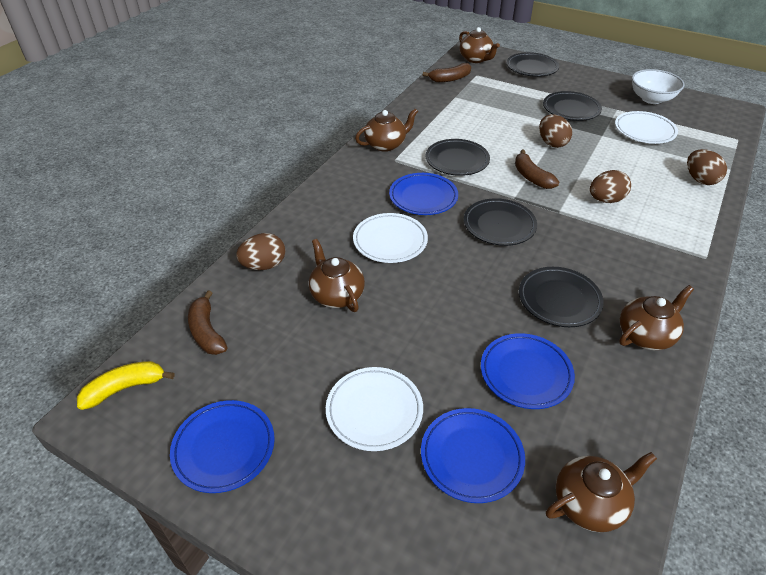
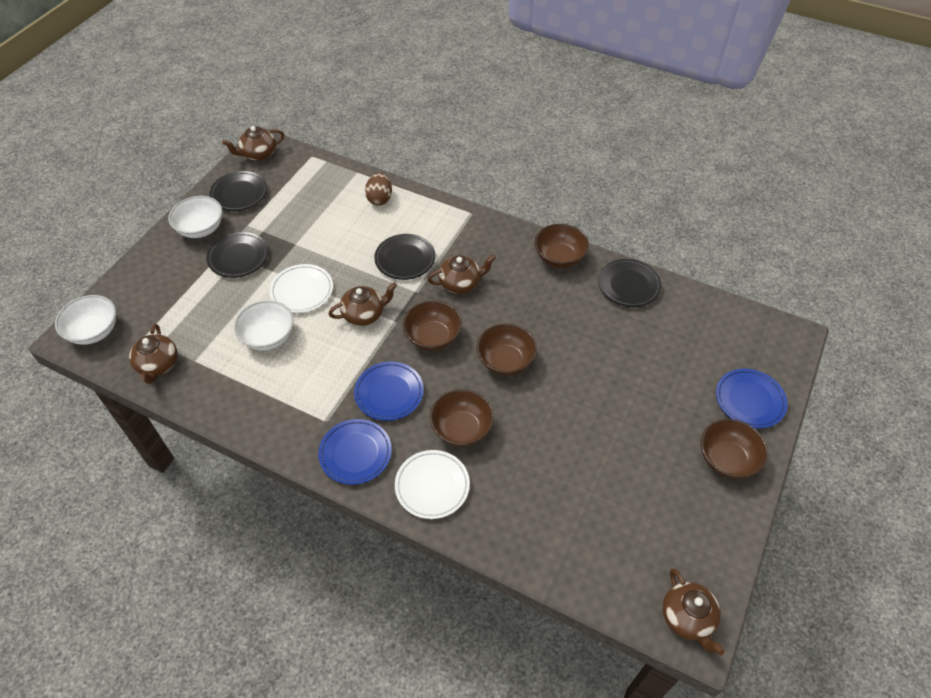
black plate: [426,139,490,176] [464,198,537,246] [507,52,559,77] [519,267,604,327] [543,91,602,121] = 5 -> [207,232,269,278] [209,171,267,211] [374,234,435,280] [598,259,661,307] = 4
blue plate: [170,400,275,493] [389,173,458,215] [421,408,525,503] [481,333,575,409] = 4 -> [318,419,392,485] [354,362,424,421] [716,369,788,428] = 3
brown banana: [188,290,227,355] [423,63,471,82] [515,150,559,189] = 3 -> none = 0
brown bowl: none = 0 -> [403,301,462,351] [430,389,494,447] [477,324,537,376] [534,224,589,268] [701,419,768,479] = 5
brown egg: [236,233,285,270] [539,114,572,148] [590,170,631,203] [687,149,727,185] = 4 -> [365,173,392,206] = 1
white bowl: [632,69,684,104] = 1 -> [55,295,116,345] [168,196,222,238] [234,300,294,350] = 3
white plate: [326,367,423,451] [353,213,428,263] [615,111,678,144] = 3 -> [270,264,333,313] [395,450,470,519] = 2
yellow banana: [77,361,174,410] = 1 -> none = 0

